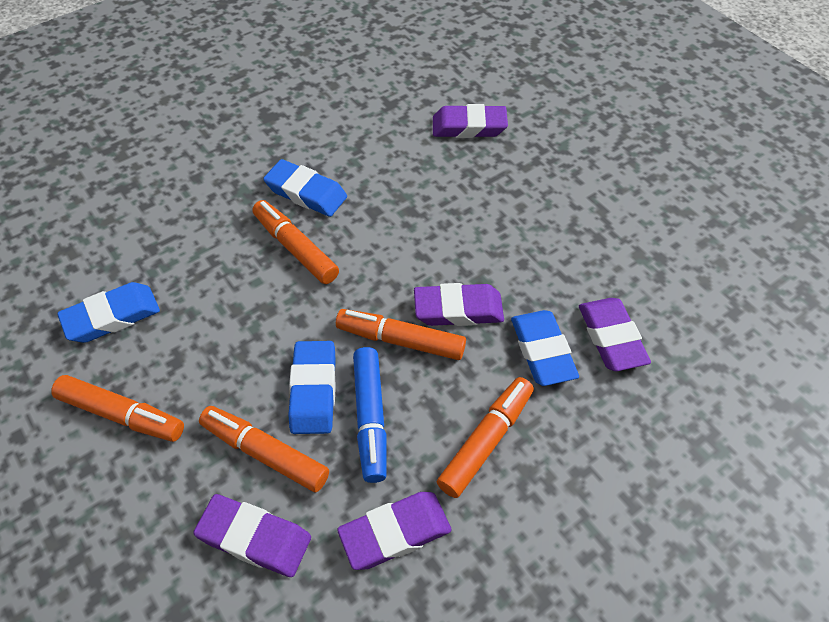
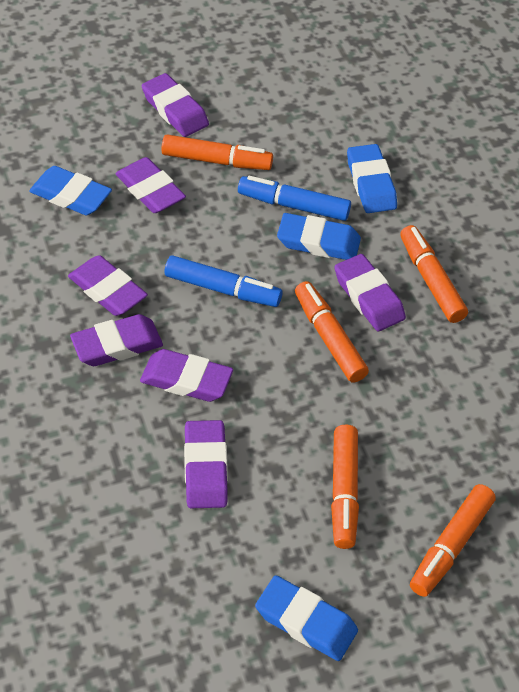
blue marker: [353,347,387,483] = 1 -> [164,255,282,307] [238,176,351,221] = 2
purple eraser: [193,494,311,577] [337,492,452,570] [414,283,504,326] [433,104,508,138] [579,298,651,371] = 5 -> [68,255,148,316] [70,314,163,366] [115,157,186,213] [140,349,233,402] [142,73,209,137] [184,420,228,508] [334,254,406,331] = 7

